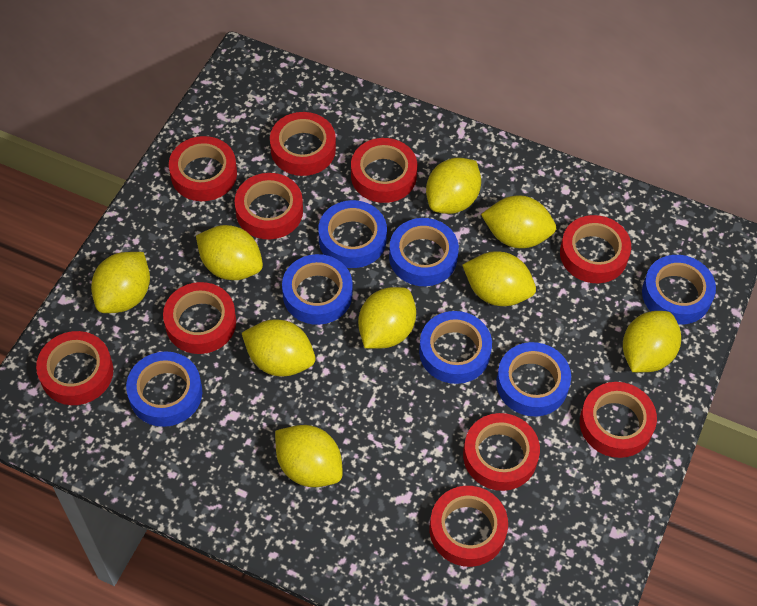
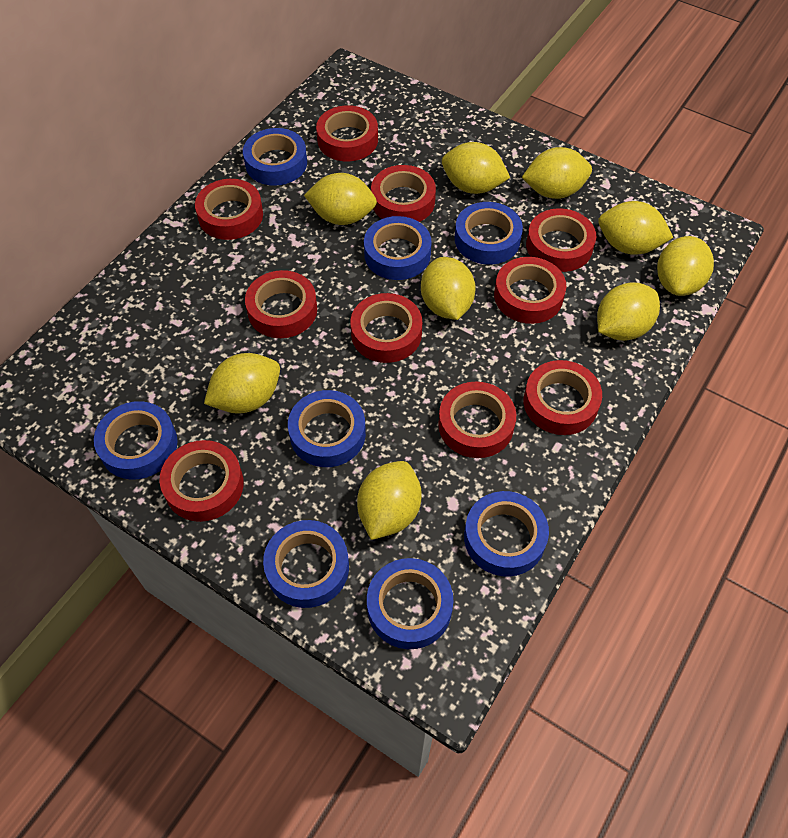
blue tape: [126,352,202,427] [282,254,353,325] [318,200,387,268] [389,218,459,286] [419,311,492,384] [496,342,571,416] [642,255,716,324] = 7 -> [94,401,178,480] [243,128,307,186] [263,520,349,608] [288,390,366,467] [364,216,432,280] [367,558,453,649] [455,202,523,265] [464,491,549,577] = 8

